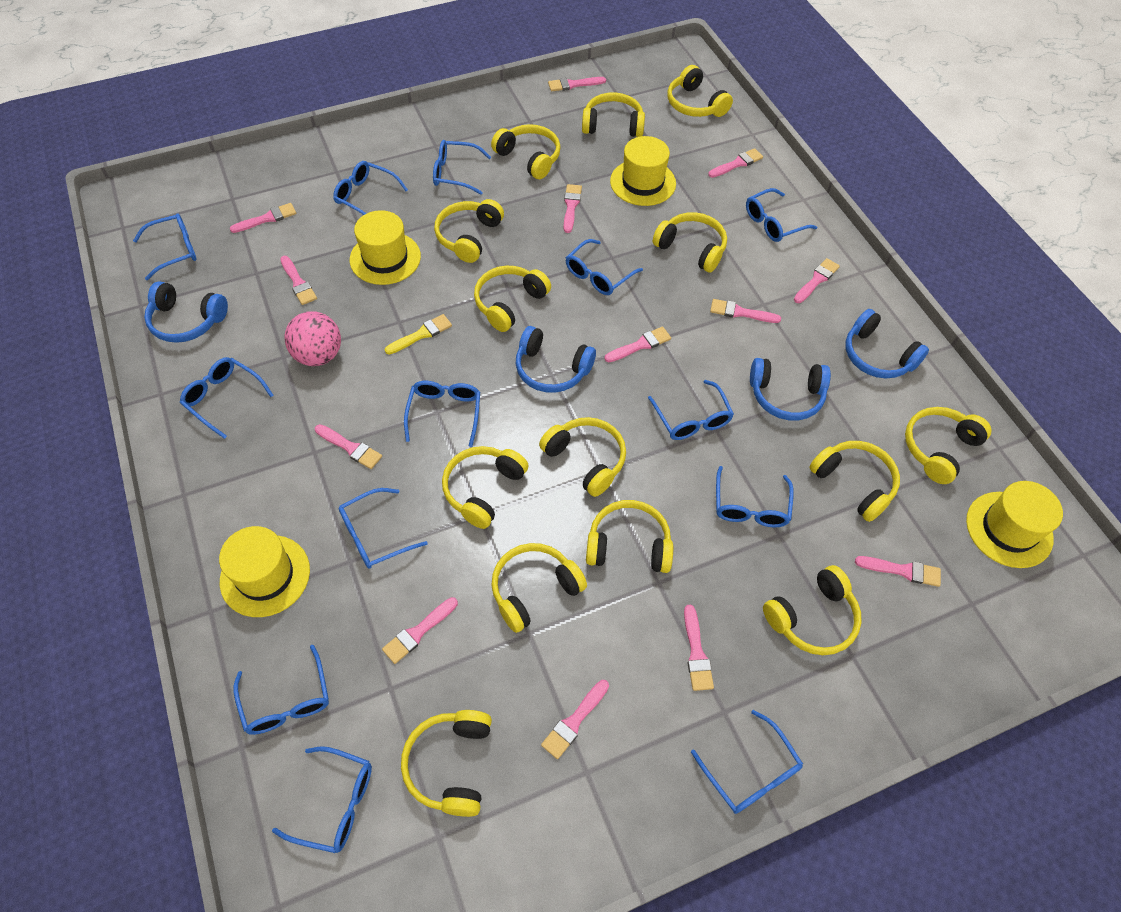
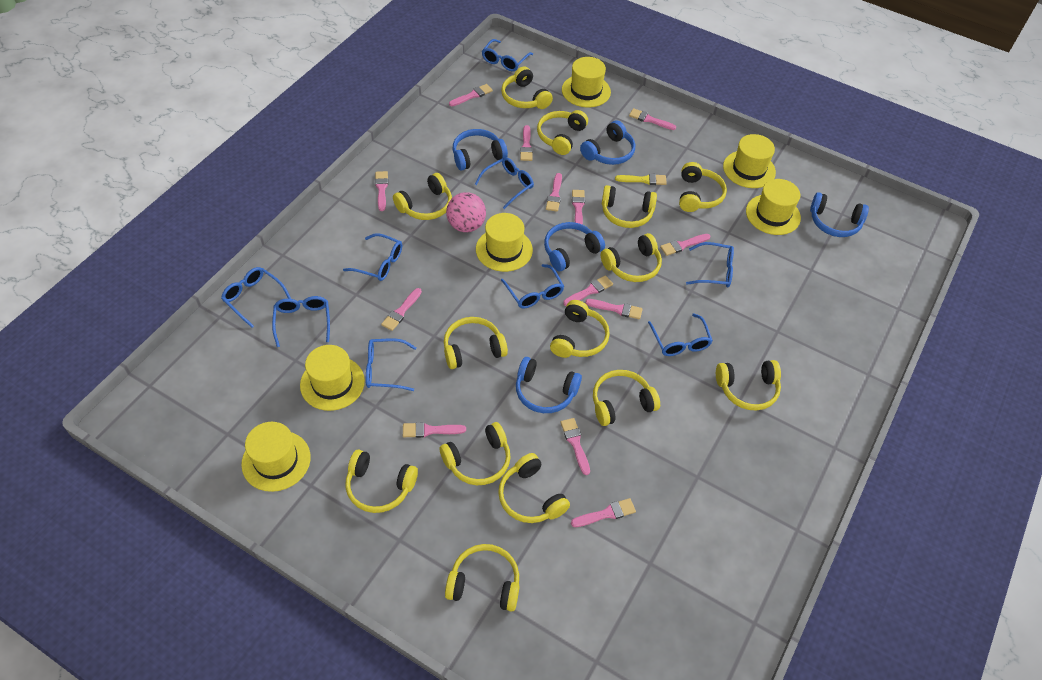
blue glasses: [133,214,196,280] [180,357,274,439] [233,644,329,735] [272,746,372,853] [333,161,408,215] [339,488,428,569] [404,381,480,447] [433,140,491,195] [566,239,643,295] [648,380,734,440] [691,710,803,814] [716,466,794,527] [746,188,817,242] = 13 -> [221,267,291,328] [272,296,330,347] [343,233,402,281] [366,338,417,391] [475,157,534,209] [482,39,533,71] [501,264,564,308] [648,313,713,356] [686,242,734,288] = 9
blue headphones: [144,281,228,343] [516,326,596,393] [750,358,831,420] [845,309,929,378] = 4 -> [453,129,508,171] [516,357,582,413] [544,222,605,271] [580,120,635,165] [810,192,869,237] = 5
yellow hat: [219,526,310,617] [350,210,421,285] [610,136,676,206] [966,481,1063,568] = 4 -> [241,422,311,492] [300,345,365,411] [476,213,533,272] [562,57,611,107] [723,134,776,188] [746,179,801,235] = 6

